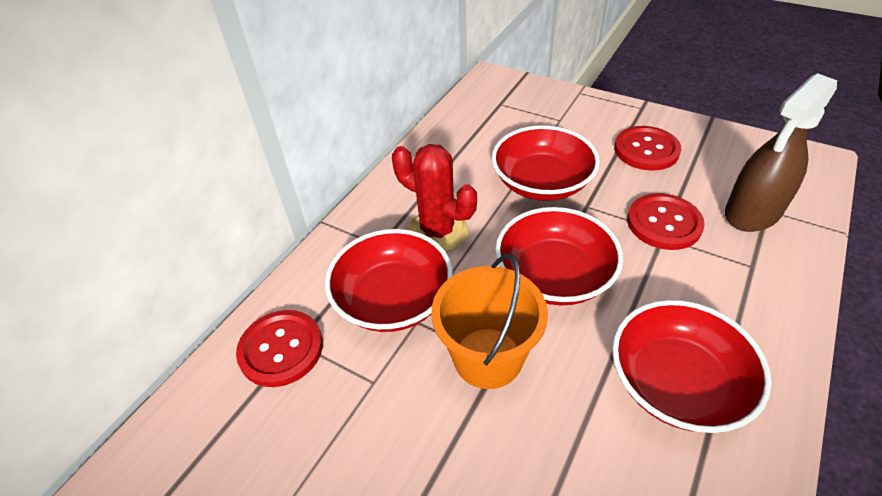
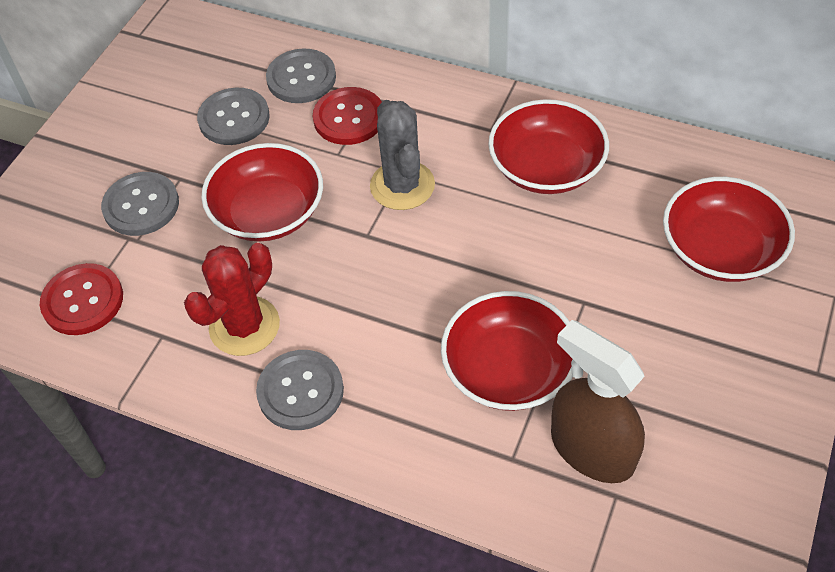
grey button: none = 0 -> [101,172,179,236] [197,88,270,145] [256,350,344,430] [266,49,336,103] = 4
grey cactus: none = 0 -> [370,100,435,210] = 1
orange bucket: [431,253,548,389] = 1 -> none = 0
red button: [236,310,323,387] [614,126,681,171] [627,193,705,250] = 3 -> [40,263,123,335] [313,87,382,145] = 2

